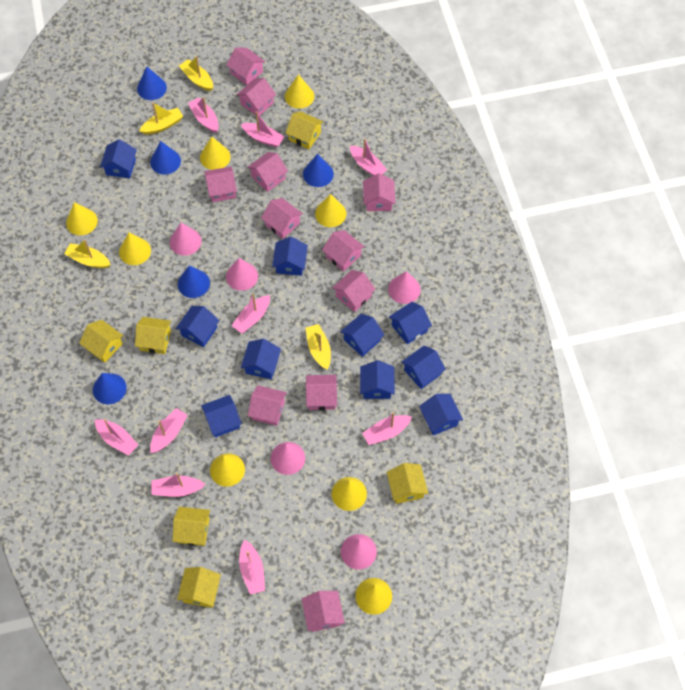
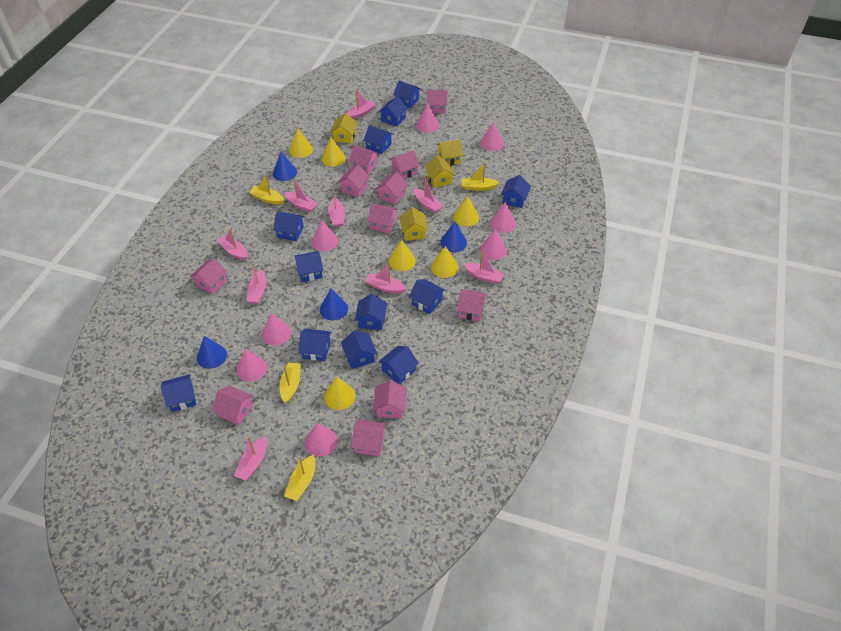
blue cone: [93,373,127,405] [137,66,167,100] [150,141,181,175] [178,265,210,298] [303,154,334,187] = 5 -> [197,336,227,369] [273,152,297,181] [320,289,348,321] [441,221,467,252] = 4
blue house: [100,139,137,178] [176,306,220,347] [201,395,242,437] [241,339,281,379] [272,236,308,276] [340,314,385,357] [360,360,395,399] [389,302,432,344] [401,345,446,389] [419,394,463,435] = 10 -> [161,374,196,412] [273,212,304,241] [295,251,323,282] [298,328,332,361] [341,330,377,369] [355,294,387,330] [363,125,393,154] [378,346,419,384] [379,96,408,127] [393,81,421,108] [409,279,445,314] [501,175,531,208] = 12
pink cone: [170,223,201,256] [226,258,258,291] [271,442,305,475] [341,534,377,570] [388,271,421,304] = 5 -> [237,349,267,382] [262,313,291,345] [305,423,338,457] [312,220,338,251] [416,104,439,133] [480,122,504,151] [480,229,507,260] [490,202,516,233] = 8
yellow cone: [66,202,98,235] [119,233,151,265] [200,136,231,170] [210,453,245,487] [285,74,314,109] [315,194,346,227] [332,477,367,511] [355,578,392,615] = 8 -> [289,128,313,158] [322,137,346,167] [324,377,355,410] [389,240,416,271] [431,246,458,278] [453,196,479,227] = 6
yellow house: [79,320,124,363] [135,317,171,354] [173,507,210,546] [177,567,221,608] [285,111,324,149] [387,463,428,504] = 6 -> [330,113,358,144] [399,207,428,241] [425,155,455,188] [436,139,463,166] = 4

